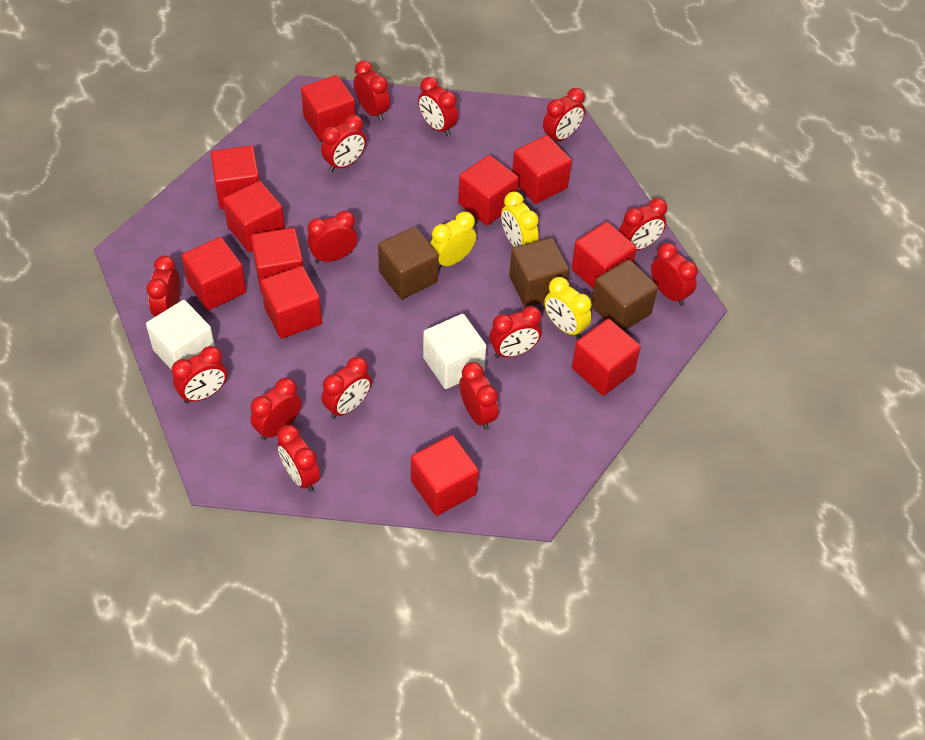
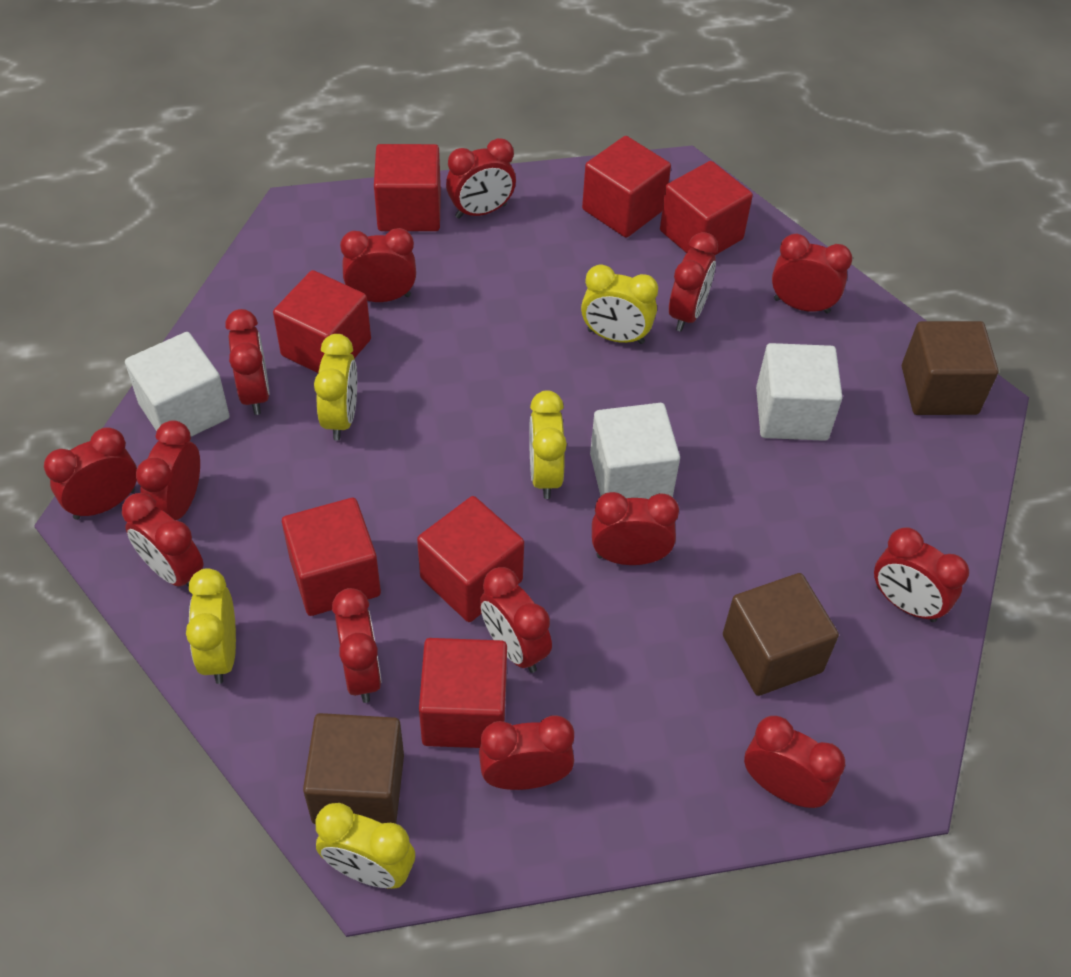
red cube: [181,237,246,310] [211,146,260,209] [223,181,285,252] [251,228,304,294] [261,266,322,339] [301,75,355,141] [411,435,479,516] [458,155,519,225] [512,135,572,204] [571,222,637,289] [572,319,641,396] = 11 -> [273,270,371,373] [282,498,381,616] [374,144,441,231] [417,496,524,622] [419,638,507,748] [582,136,671,238] [660,161,753,255] = 7
white cube: [146,300,215,370] [423,314,486,389] = 2 -> [125,332,230,437] [590,403,680,499] [756,343,843,441] = 3
yellow clock: [430,211,476,269] [501,191,539,247] [544,277,592,339] = 3 -> [186,568,236,684] [314,334,357,441] [316,803,415,889] [529,390,567,499] [581,264,658,344] = 5

